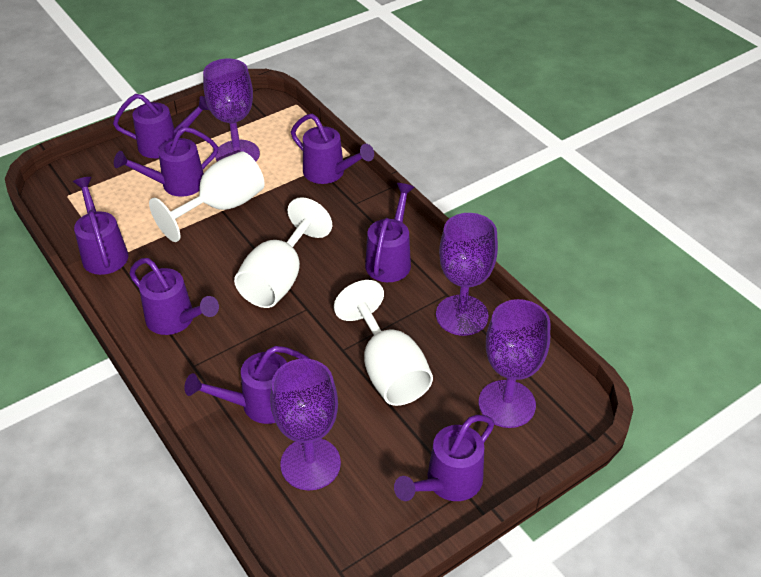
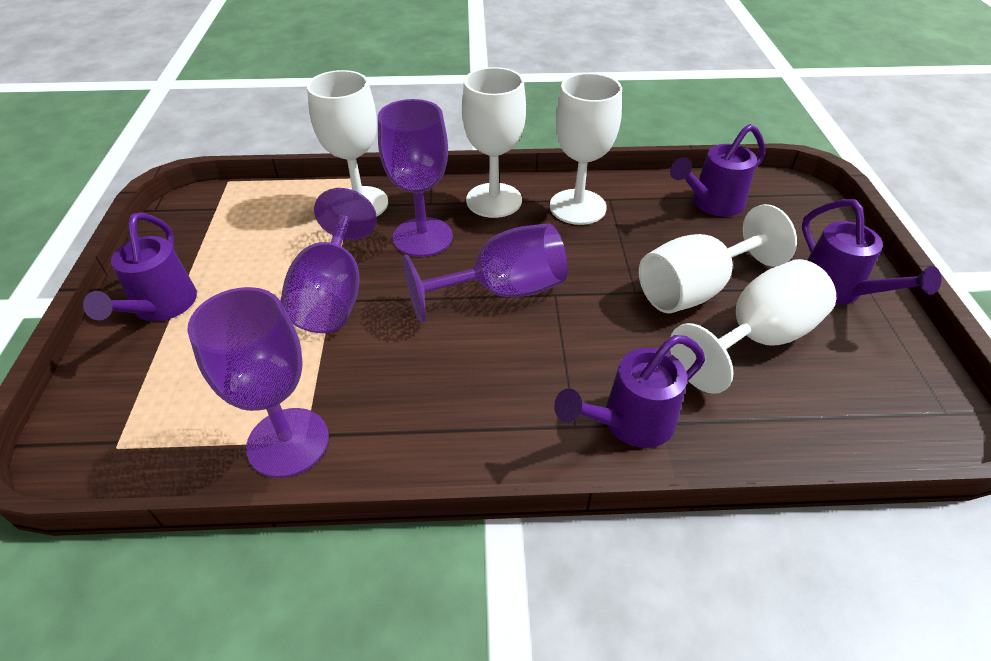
purple watering can: [73,177,128,275] [113,94,209,158] [114,127,218,197] [129,258,219,335] [185,346,310,424] [291,114,374,184] [365,183,415,282] [394,415,495,501] = 8 -> [83,212,197,321] [554,335,705,448] [670,124,765,217] [802,199,941,305] = 4
white goblet: [149,151,265,242] [234,197,332,308] [334,280,433,406] = 3 -> [307,70,388,216] [462,67,526,218] [550,73,622,225] [639,204,797,313] [670,259,836,394] = 5

